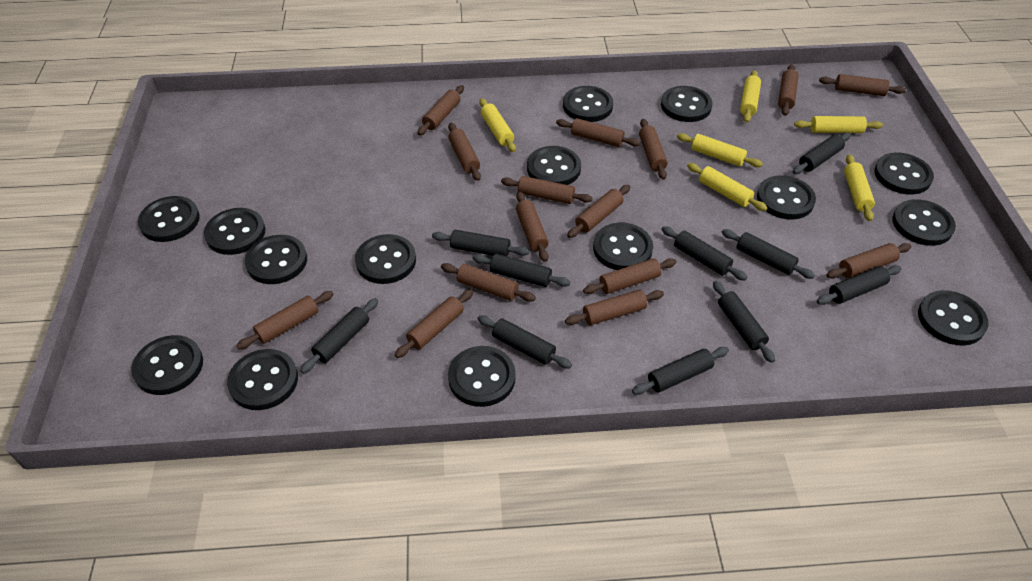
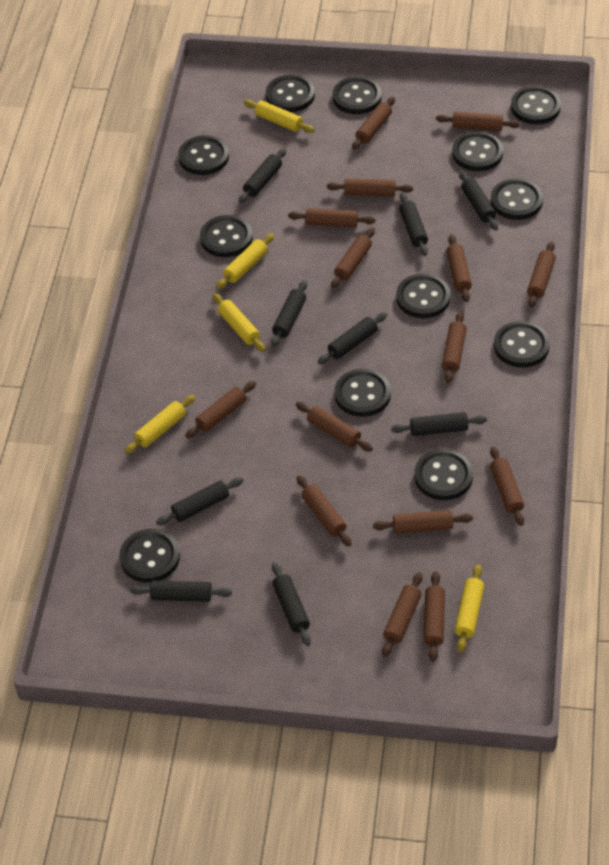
black button: [131,335,203,395] [138,196,200,242] [204,208,265,255] [227,349,298,410] [245,235,307,284] [355,234,416,284] [448,346,516,407] [527,146,581,185] [563,86,613,122] [593,223,653,270] [661,86,713,122] [757,175,816,220] [874,152,934,195] [892,199,956,246] [918,290,989,346] = 15 -> [119,529,180,583] [178,135,229,175] [200,215,253,257] [266,75,315,112] [332,76,382,114] [334,369,391,417] [396,274,451,318] [414,449,473,500] [452,131,503,171] [491,178,543,220] [494,321,550,368] [511,86,561,125] = 12
black rolling pin: [300,298,379,373] [432,230,529,256] [472,254,570,287] [477,315,572,369] [632,347,729,395] [661,226,748,281] [713,281,775,363] [721,229,815,279] [793,132,851,174] [817,265,902,305] = 10 -> [130,581,232,602] [156,477,243,525] [239,148,286,203] [271,280,307,347] [272,562,311,646] [318,312,387,364] [391,412,487,436] [399,192,428,256] [459,171,498,230] = 9
yellow rolling pin: [479,98,516,152] [677,133,763,167] [687,163,767,211] [740,70,761,123] [794,116,883,133] [844,154,875,221] = 6 -> [124,395,195,454] [213,293,265,352] [216,233,274,289] [244,100,315,133] [455,564,484,652] = 5

